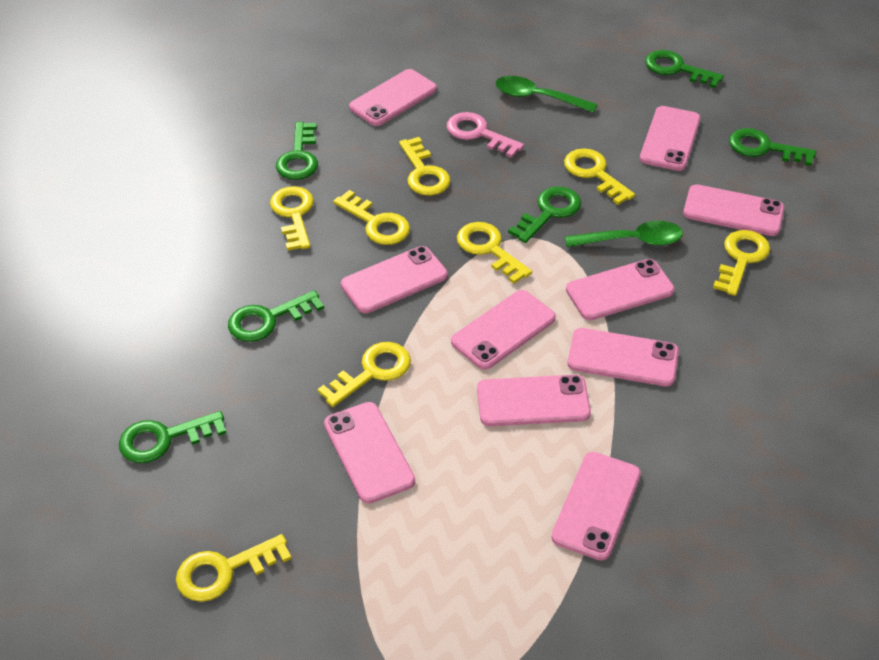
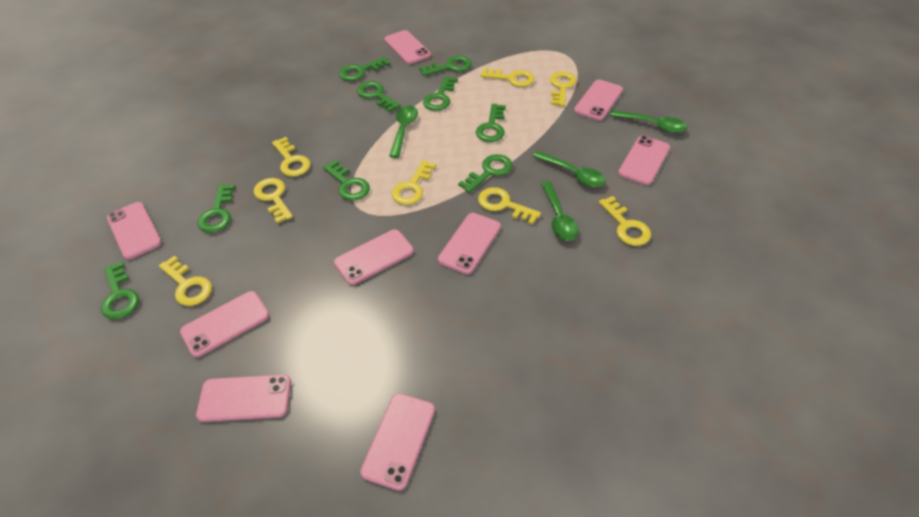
green key: [119,411,226,463] [228,290,324,342] [276,122,318,180] [508,187,581,243] [645,50,724,88] [729,128,816,166] = 6 -> [101,261,139,319] [197,184,235,233] [323,160,370,201] [339,57,391,81] [357,81,401,112] [419,56,472,76] [423,76,458,111] [458,154,513,193] [476,104,506,142] = 9
green spoon: [495,76,597,113] [565,221,683,247] = 2 -> [390,105,418,158] [533,151,606,187] [541,181,579,241] [610,110,687,133] = 4
pink key: [447,112,524,158] = 1 -> none = 0
pink phone: [324,402,415,504] [341,246,447,313] [349,69,437,126] [451,290,556,370] [477,375,591,426] [551,452,641,561] [566,259,675,320] [568,328,679,386] [640,106,701,171] [683,184,784,236] = 10 -> [107,202,162,260] [180,291,269,357] [196,374,291,422] [334,229,414,285] [360,393,435,491] [384,30,431,64] [438,213,501,274] [574,79,623,121] [618,136,670,185] = 9

